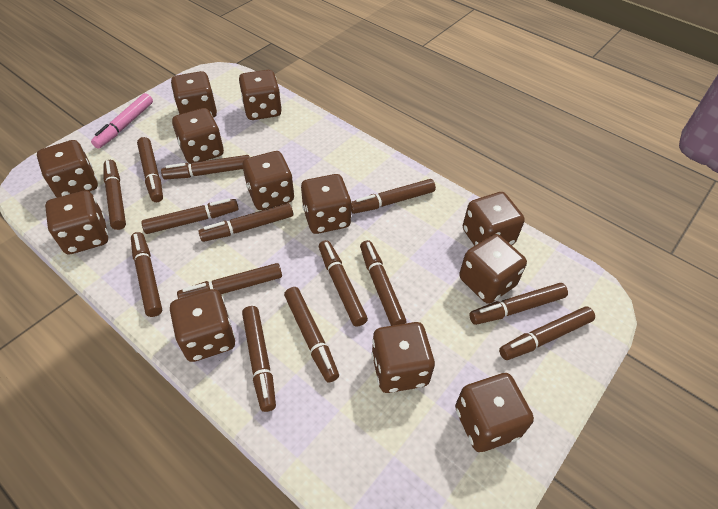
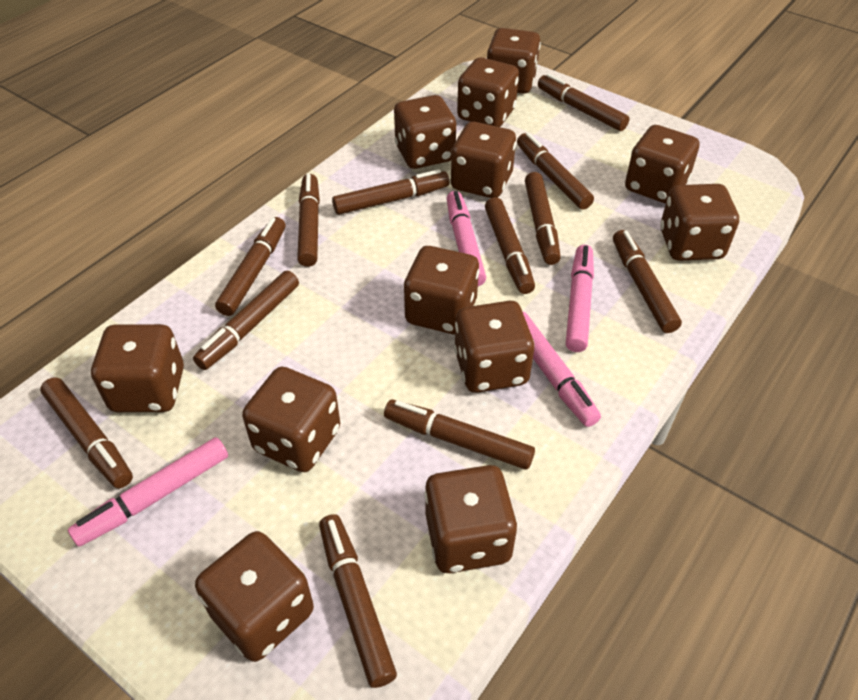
brown marker: [104,160,126,230] [131,232,162,317] [137,137,163,202] [141,198,239,234] [161,155,250,180] [177,263,282,299] [198,203,293,242] [242,306,276,412] [284,287,339,383] [319,240,368,327] [351,179,436,214] [360,240,406,326] [469,283,568,325] [499,307,595,360] = 14 -> [40,377,133,488] [193,270,299,370] [215,217,285,316] [297,174,320,267] [319,514,397,688] [332,169,449,215] [384,399,535,470] [485,197,535,294] [517,133,594,210] [525,172,561,265] [538,74,630,131] [613,230,682,333] = 12
pink marker: [91,93,153,149] = 1 -> [68,437,228,547] [447,191,486,286] [523,312,601,427] [566,245,594,352] = 4

